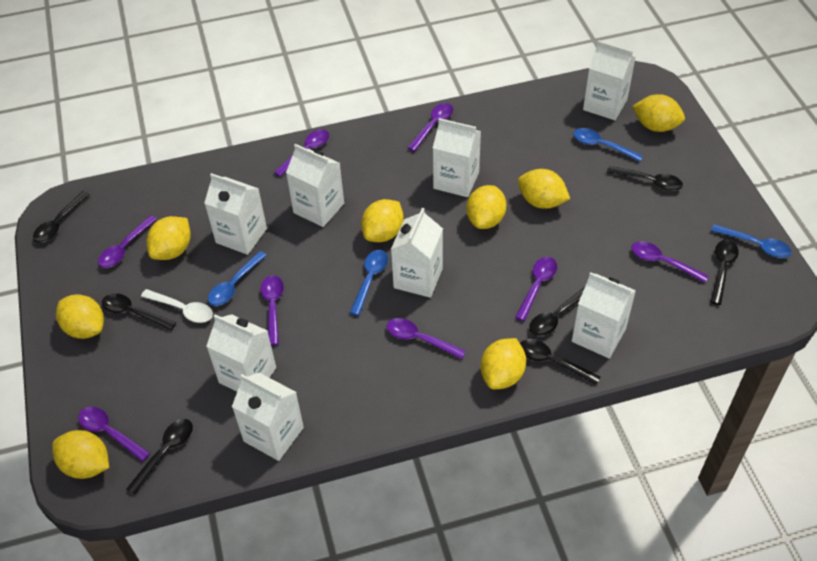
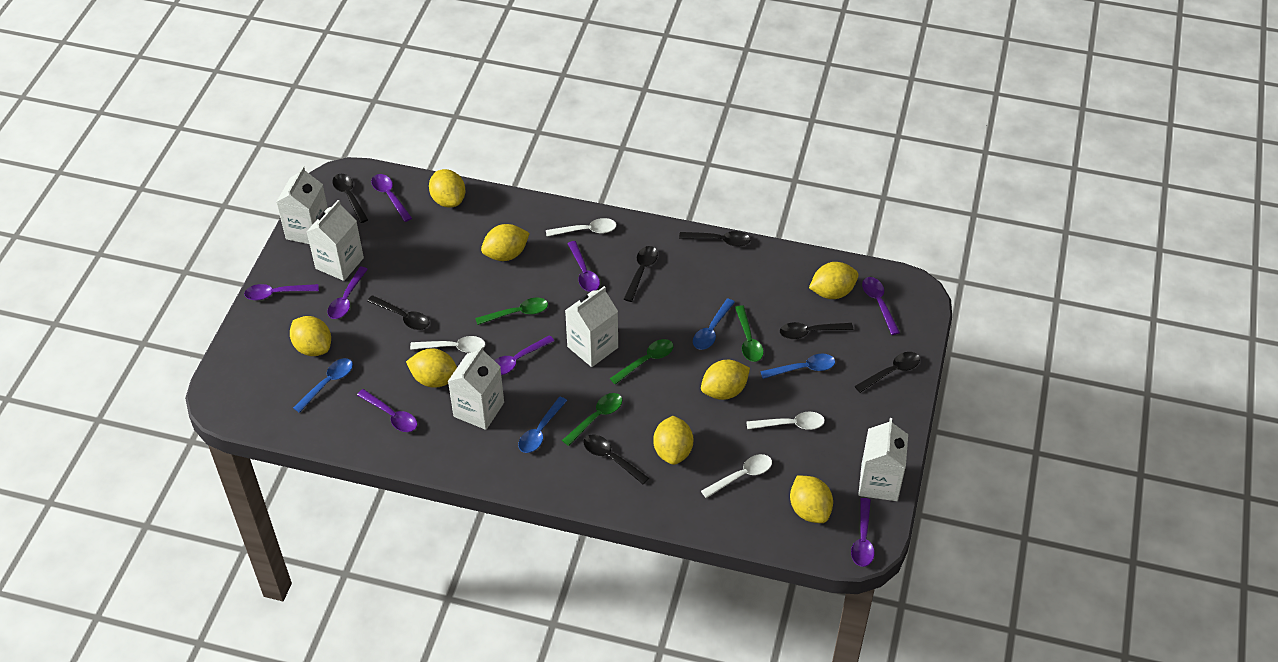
green spoon: none = 0 -> [475,298,548,325] [562,393,622,446] [610,339,673,385] [735,305,764,362] = 4
white carton: [204,173,267,255] [206,314,276,391] [232,373,304,461] [286,144,344,227] [391,208,443,298] [433,118,481,197] [572,272,636,358] [583,40,636,120] = 8 -> [276,166,328,244] [306,200,364,281] [448,346,504,430] [565,286,618,367] [858,418,908,501] = 5
white spoon: [141,289,213,323] = 1 -> [410,336,485,353] [546,218,617,237] [701,454,772,498] [746,412,825,430] = 4

